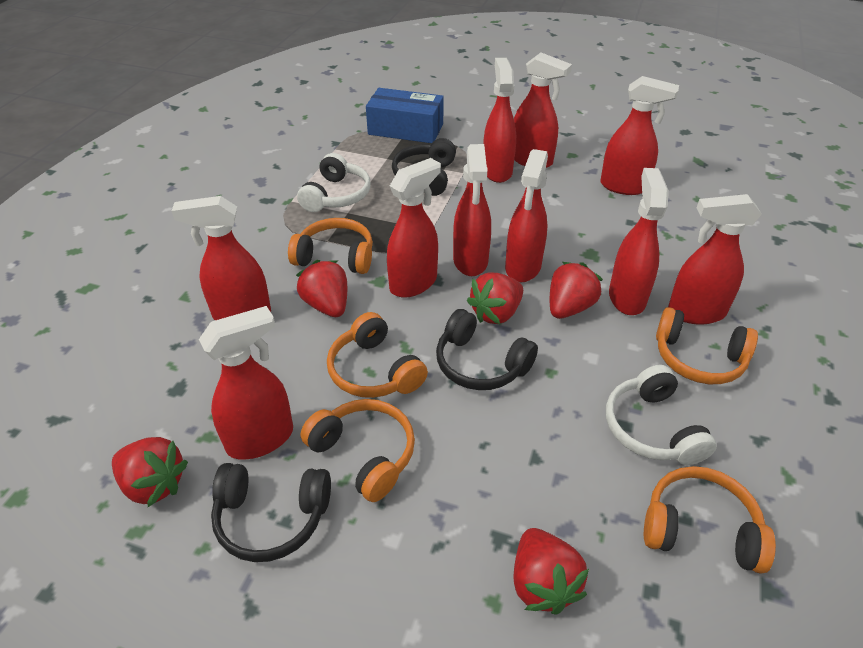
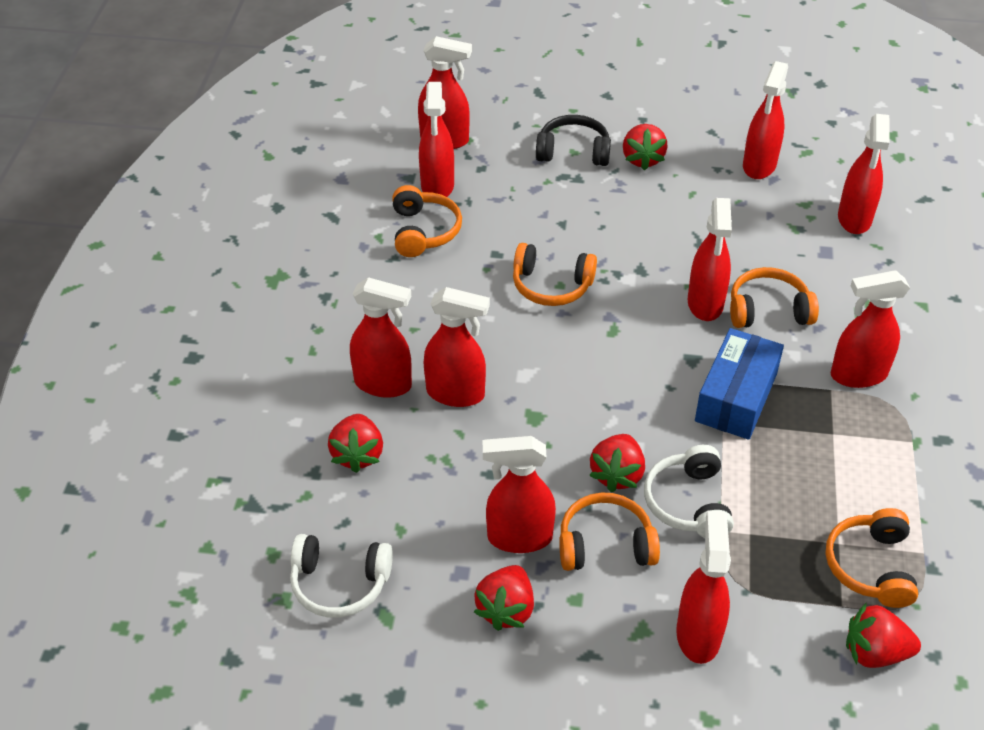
black headphones: [211,463,331,562] [392,138,456,196] [436,309,538,390] = 3 -> [536,115,611,166] = 1

